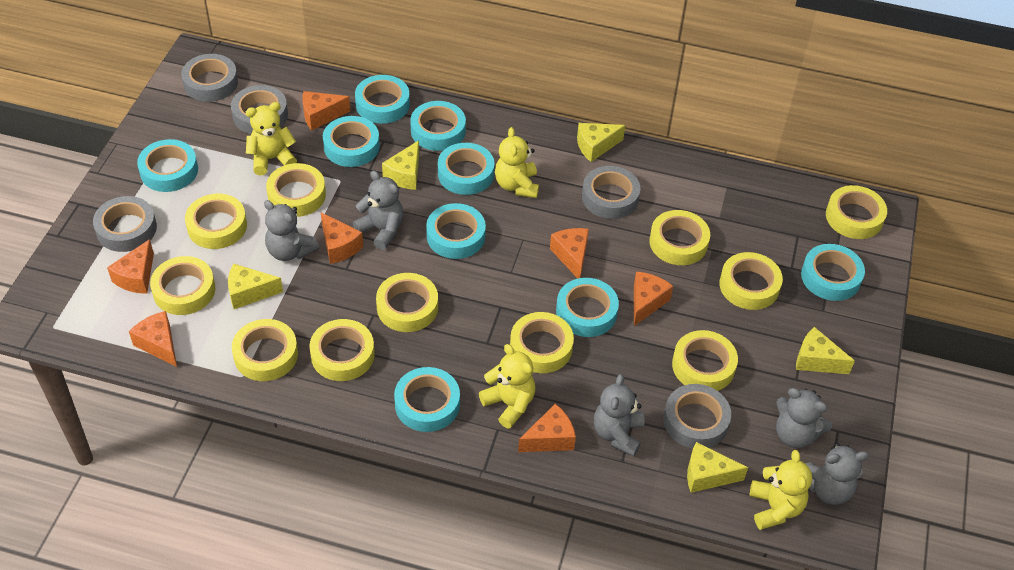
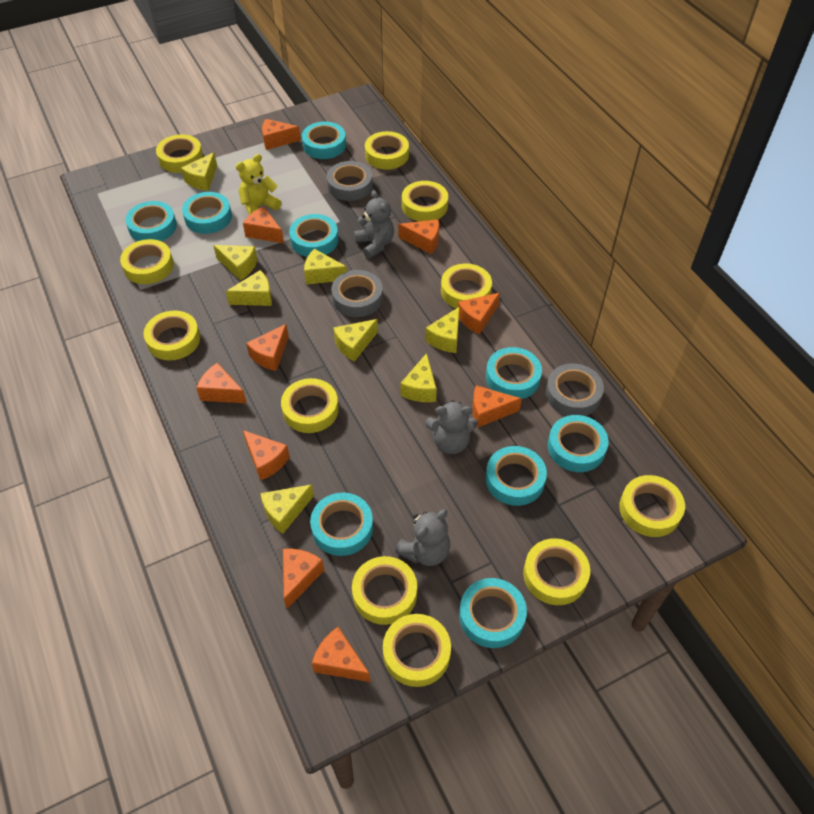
grey tape: [93,196,157,252] [181,54,238,102] [231,85,288,134] [582,166,640,219] [663,384,731,449] = 5 -> [327,161,373,201] [331,270,383,317] [546,363,604,416] = 3
grey teddy bear: [264,200,319,261] [353,170,404,250] [594,374,644,457] [776,388,832,448] [806,443,869,505] = 5 -> [354,190,394,259] [395,509,450,566] [426,400,478,454] = 3
orange cheese: [107,239,154,294] [129,311,177,367] [302,91,350,130] [321,212,363,264] [518,404,576,452] [550,228,589,279] [634,271,673,326] = 7 -> [196,363,247,403] [243,206,284,243] [243,430,290,481] [246,324,289,371] [262,119,301,150] [283,549,324,609] [312,627,370,682] [398,219,439,254] [458,293,500,335] [472,385,522,427] = 10
yellow cheese: [228,263,283,309] [382,140,419,190] [577,123,625,162] [687,442,748,493] [796,327,855,374] = 5 -> [181,152,217,191] [213,245,257,281] [226,270,272,306] [260,484,314,534] [304,249,347,285] [333,319,378,362] [400,353,437,402] [425,307,460,353] = 8
yellow teddy bear: [246,102,297,175] [479,344,535,429] [495,127,539,198] [750,450,812,530] = 4 -> [236,154,282,215] = 1

